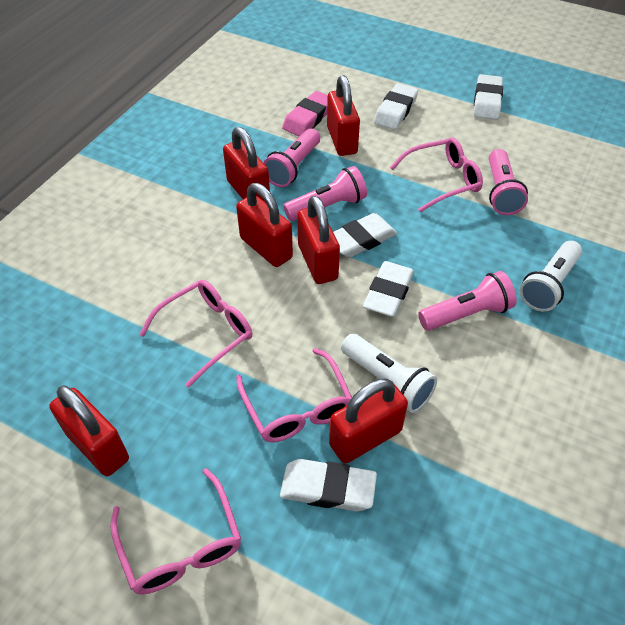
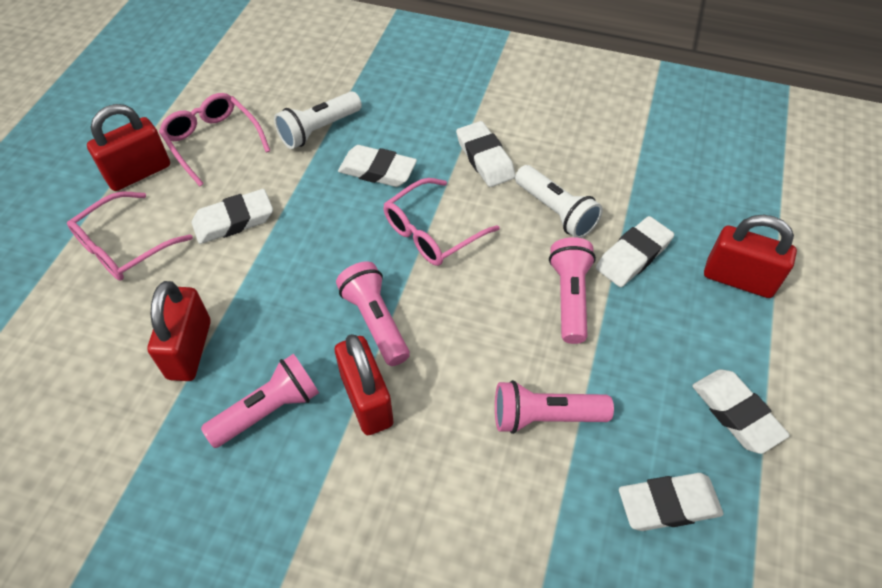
pink eraser: [282,91,328,137] = 1 -> none = 0
pink glasses: [110,468,241,594] [139,280,252,388] [236,348,352,442] [390,138,483,212] = 4 -> [67,192,193,281] [159,93,270,186] [384,178,499,266] = 3
red padlock: [49,385,129,476] [223,127,270,203] [236,183,293,267] [297,195,340,284] [327,75,360,156] [329,378,408,464] = 6 -> [87,104,170,191] [147,281,211,381] [335,334,394,435] [704,215,797,298] = 4
white eraser: [280,459,377,511] [333,213,397,258] [363,261,414,317] [374,83,418,130] [474,74,503,120] = 5 -> [192,189,273,244] [338,145,417,187] [456,121,516,187] [596,216,674,287] [619,473,724,531] [692,369,790,454] = 6

